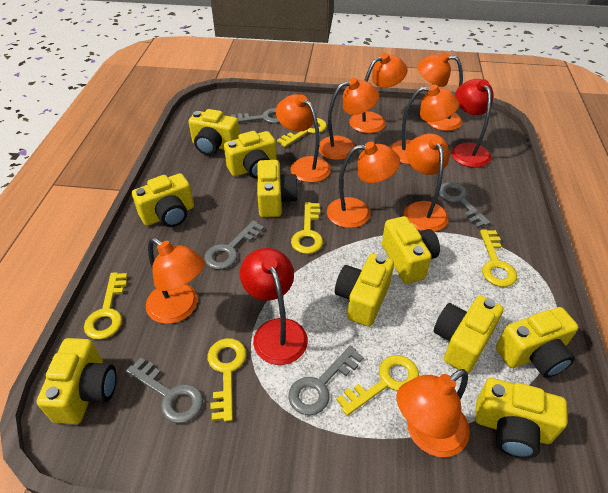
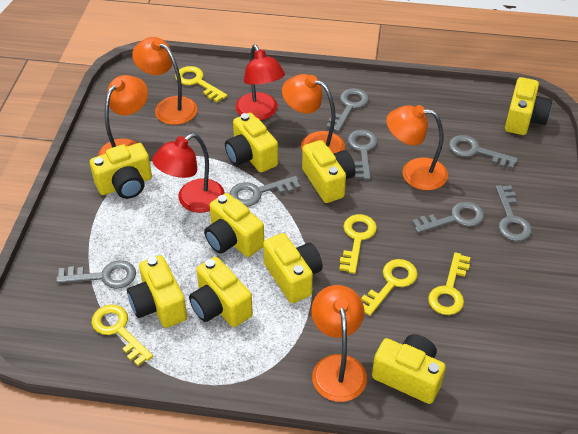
grey key: [126,358,203,423] [204,220,264,270] [231,108,280,123] [288,345,364,415] [439,182,491,228] = 5 -> [56,260,136,289] [230,176,301,207] [326,88,369,132] [347,129,378,180] [412,201,484,233] [449,135,518,169] [495,185,532,241] = 7
orange lamp: [146,238,205,324] [276,94,331,183] [319,78,379,160] [327,142,400,228] [349,53,408,133] [390,85,459,164] [396,369,470,457] [404,134,449,232] [417,52,463,131] = 9 -> [98,75,148,156] [132,37,197,125] [282,74,345,154] [311,285,367,402] [386,105,448,190] = 5
yellow camera: [37,338,117,424] [132,173,194,227] [189,109,240,155] [224,131,277,179] [257,160,298,217] [335,253,394,327] [382,216,440,284] [434,295,503,373] [475,378,567,458] [496,307,579,378] = 10 -> [90,143,152,199] [127,255,187,328] [189,257,253,327] [204,193,264,257] [225,113,278,173] [263,233,323,303] [302,140,355,203] [372,334,446,404] [505,77,552,135] = 9
yellow key: [84,272,128,340] [208,338,246,422] [277,118,327,147] [291,202,323,254] [336,355,419,416] [480,229,517,287] = 6 -> [91,304,153,366] [175,66,227,102] [339,214,377,274] [361,259,418,316] [428,252,471,315] = 5

